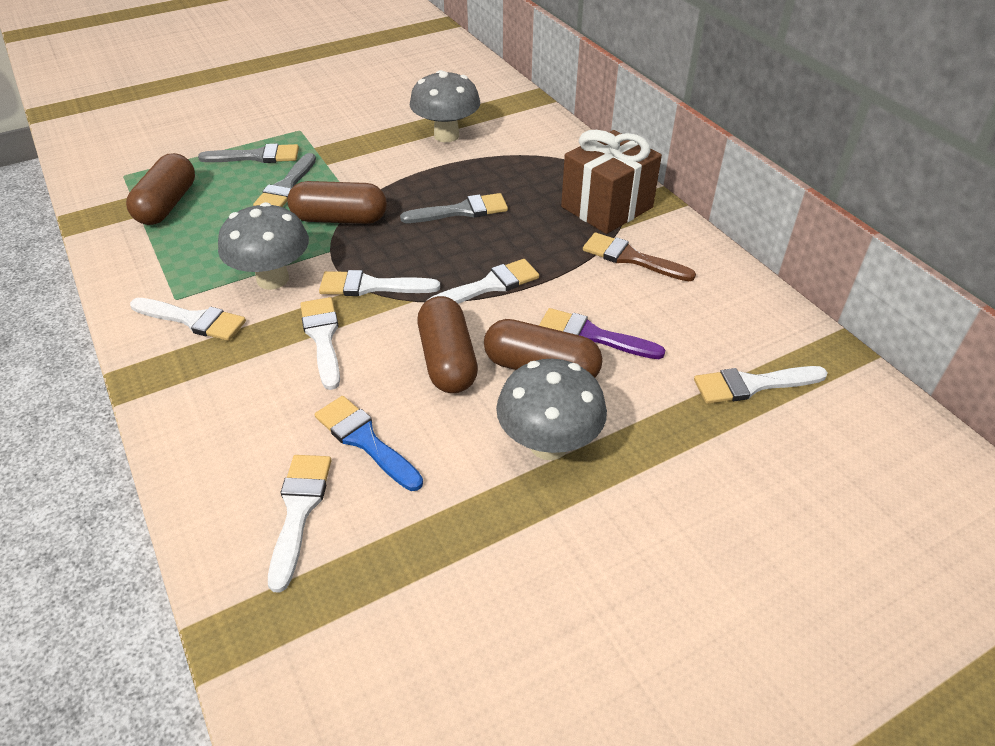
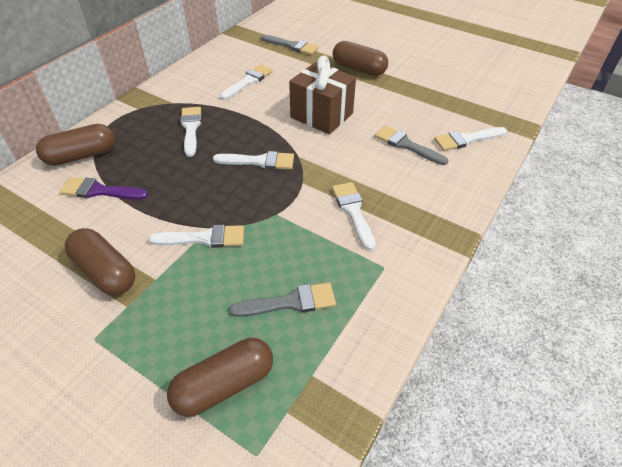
blue brush: [315,396,423,491] = 1 -> none = 0
brown brush: [583,232,696,281] = 1 -> none = 0
grey mushroom: [218,202,309,290] [410,70,480,142] [496,359,607,460] = 3 -> none = 0

